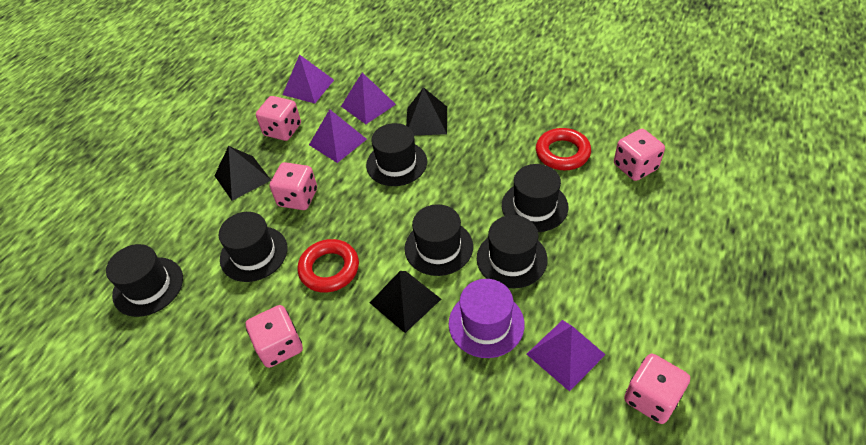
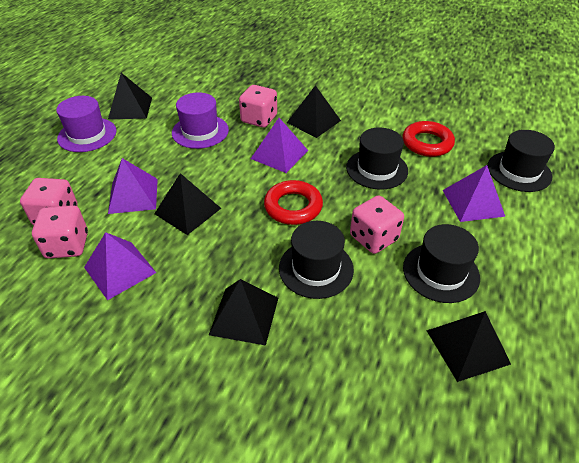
black hat: [106,244,183,317] [218,212,287,282] [366,123,427,186] [405,204,473,276] [477,215,548,288] [502,164,569,232] = 6 -> [279,221,354,299] [346,127,408,190] [403,224,480,303] [487,130,555,192] = 4
black pyramid: [214,146,271,201] [370,271,441,333] [406,87,447,135] = 3 -> [108,73,152,120] [154,173,221,235] [209,279,278,346] [287,85,341,138] [426,311,511,382] = 5
pink dice: [246,305,303,368] [256,96,301,141] [270,162,317,210] [614,129,665,181] [624,354,690,424] = 5 -> [20,178,78,225] [32,205,88,258] [239,85,277,128] [350,195,404,254] = 4
purple hat: [449,279,525,358] = 1 -> [56,96,117,152] [172,92,229,149] = 2

